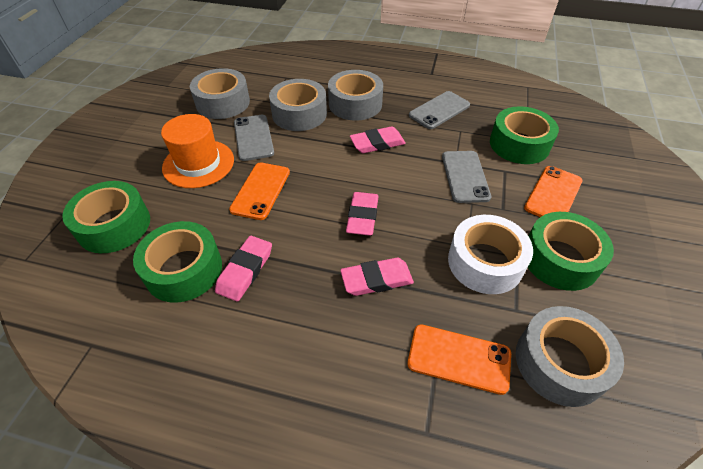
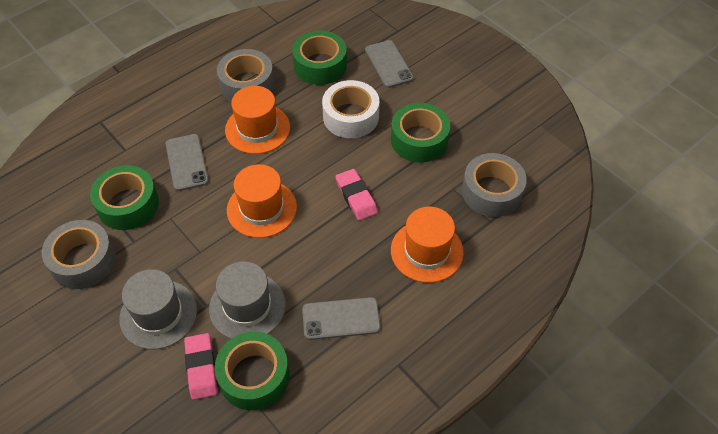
grey hat: none = 0 -> [119,269,197,349] [209,261,286,339] = 2
grey tape: [190,68,250,119] [269,79,327,131] [328,70,383,121] [516,306,624,407] = 4 -> [42,220,116,289] [217,49,274,102] [462,153,527,217] = 3
orange hat: [161,114,234,188] = 1 -> [225,86,290,154] [227,164,297,238] [391,207,464,283] = 3
orange phone: [229,162,290,220] [407,324,511,395] [524,166,583,217] = 3 -> none = 0
pink eraser: [215,236,272,302] [340,258,414,296] [346,192,378,236] [350,126,406,153] = 4 -> [184,333,218,400] [335,169,378,221] = 2

